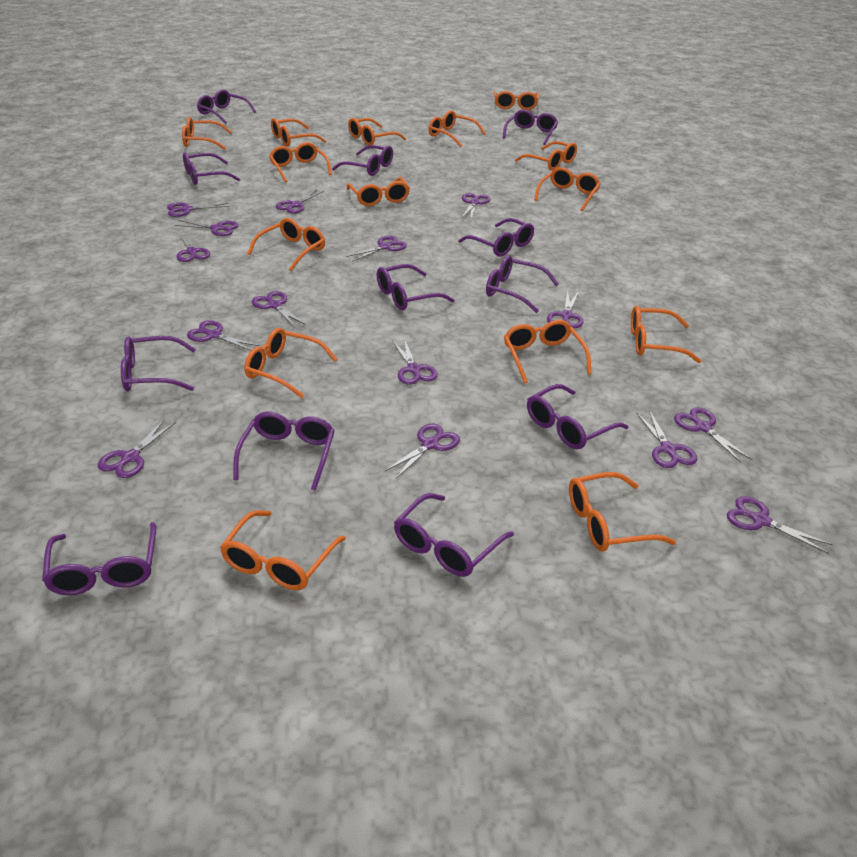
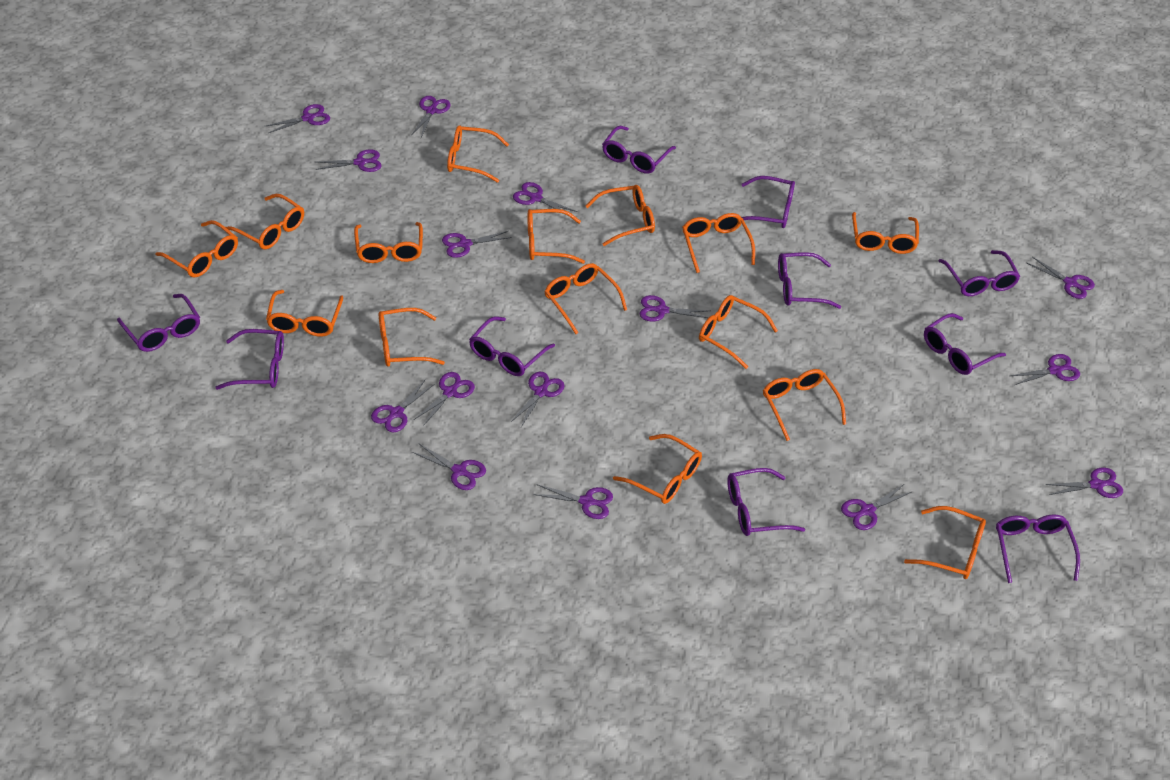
purple glasses: [42,522,156,595] [121,336,196,391] [183,152,240,185] [197,89,256,124] [233,412,335,490] [332,145,393,176] [377,264,454,310] [394,493,514,577] [458,218,534,257] [486,255,559,313] [503,110,558,145] [527,384,629,449] = 12 -> [117,294,200,352] [215,329,284,390] [469,316,555,376] [602,126,676,174] [727,468,805,536] [741,176,795,228] [778,252,841,309] [924,313,1006,375] [939,250,1020,296] [996,515,1080,583] = 10

